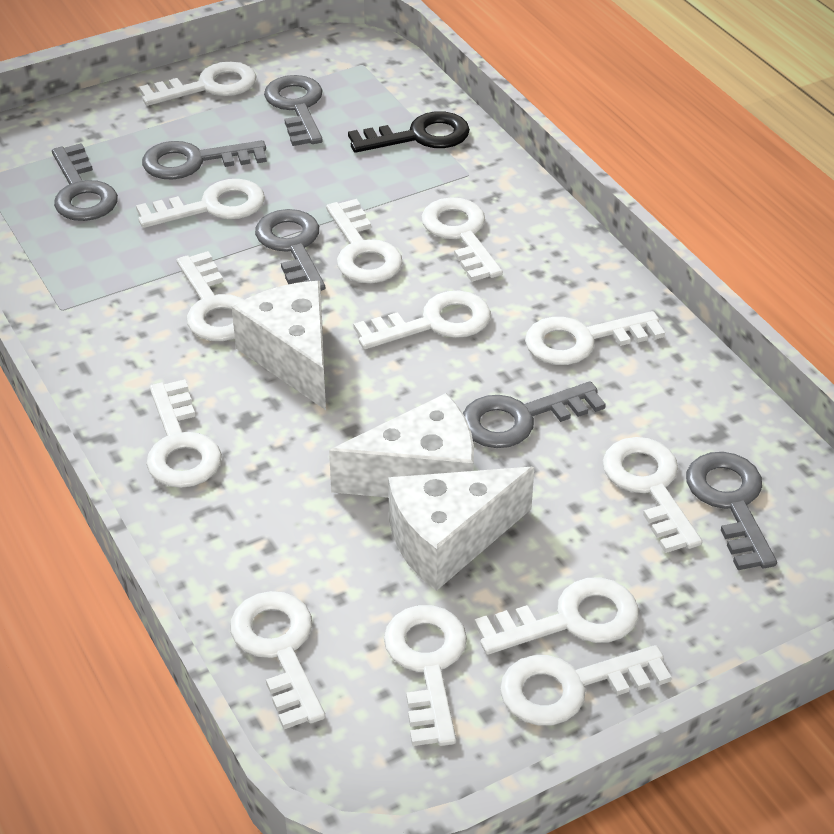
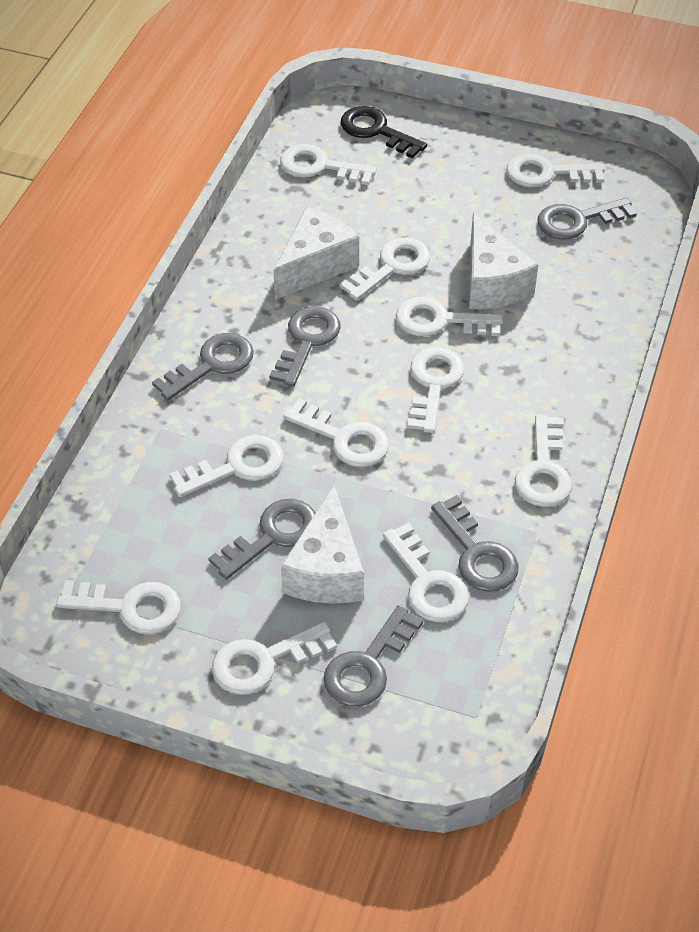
white key: [136,179,265,228] [139,62,257,106] [146,379,222,488] [177,251,244,341] [230,591,325,729] [326,199,402,283] [353,291,491,349] [384,605,467,746] [421,197,503,282] [474,577,639,655] [500,645,672,726] [525,311,665,365] [603,437,702,553] = 13 -> [56,580,181,634] [169,435,283,497] [212,621,337,695] [280,144,377,185] [283,398,389,467] [340,237,430,300] [383,523,469,622] [396,297,503,336] [407,347,464,433] [506,154,605,187] [515,414,572,507] = 11

